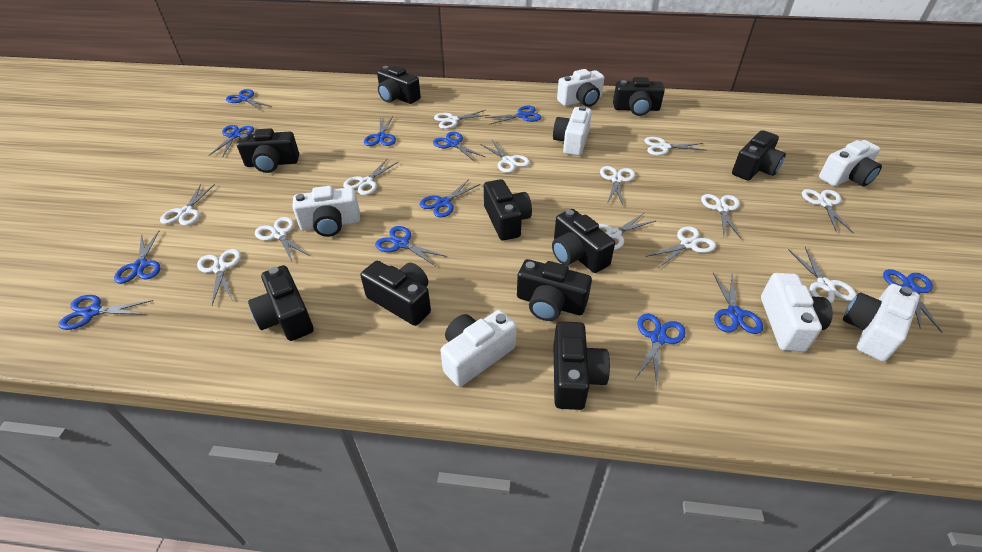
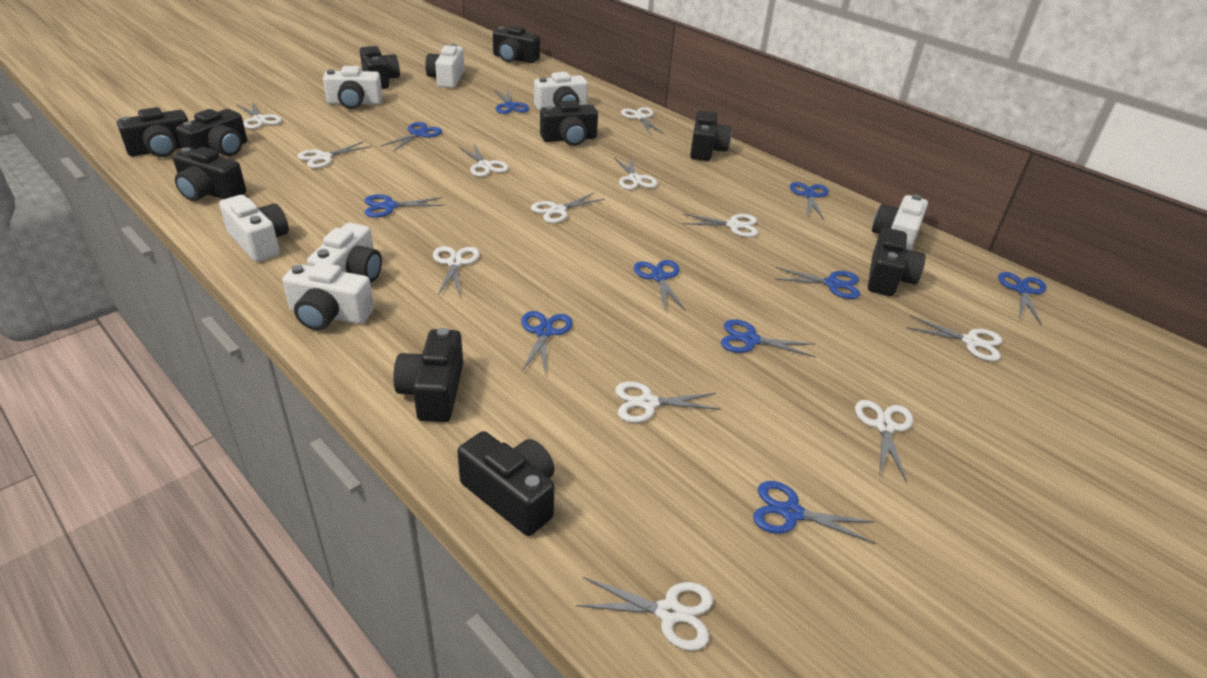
blue scissors: [59,295,153,330] [114,231,161,284] [209,125,254,156] [226,89,272,111] [364,116,396,146] [375,226,447,266] [419,179,480,218] [433,132,486,162] [485,106,541,125] [635,314,686,386] [713,273,763,334] [883,269,943,333] = 12 -> [364,194,444,218] [381,122,442,152] [494,90,529,114] [521,311,573,375] [634,260,685,310] [721,320,816,357] [753,481,875,544] [775,267,860,299] [790,182,829,220] [998,272,1046,324] = 10
white scissors: [160,184,215,226] [197,249,241,305] [255,217,309,261] [343,159,398,195] [434,110,490,129] [480,140,530,173] [599,212,656,250] [600,166,635,205] [644,137,707,156] [646,226,716,267] [701,194,741,239] [788,247,857,303] [802,189,853,233] = 13 -> [238,101,282,129] [297,141,372,168] [433,246,480,296] [459,144,509,177] [531,193,605,223] [576,577,713,651] [614,157,658,190] [615,381,721,423] [621,107,664,134] [682,214,758,237] [855,400,913,482] [907,315,1002,361] = 12

